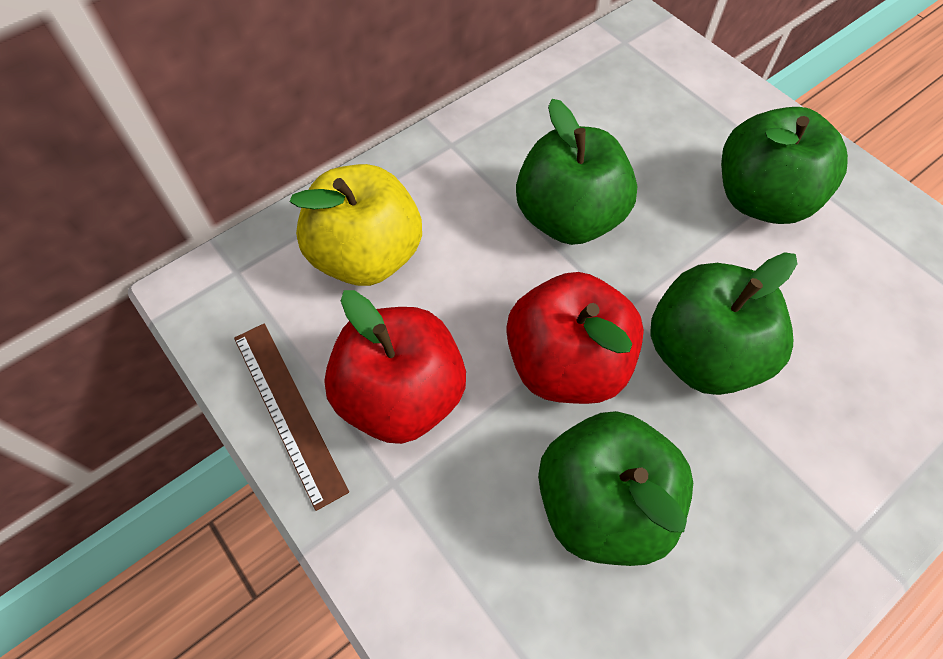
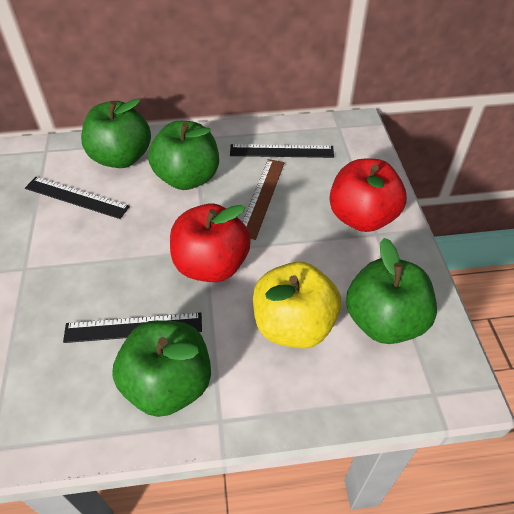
black ruler: none = 0 -> [25,177,130,219] [63,313,202,343] [230,144,334,158] = 3

